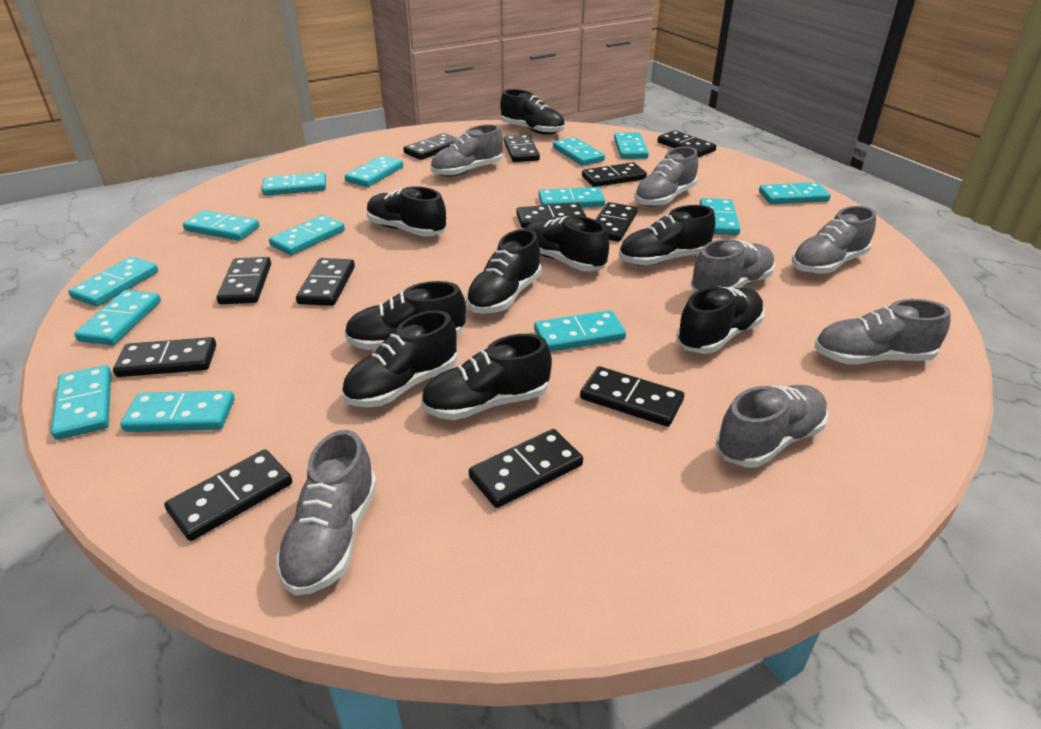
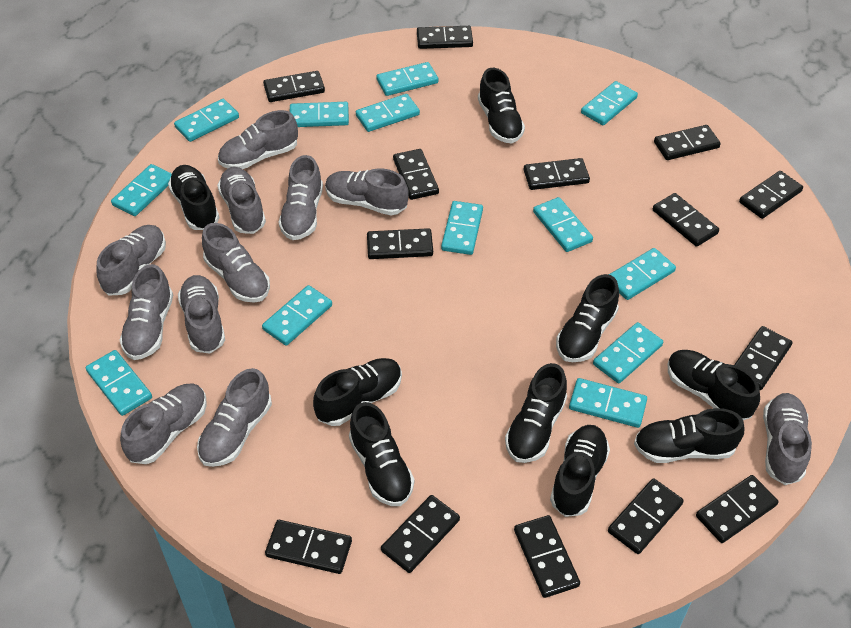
black domino: [113,337,216,377] [164,449,292,541] [217,257,271,304] [296,258,355,306] [403,133,458,160] [469,429,583,508] [504,135,540,162] [516,203,586,228] [580,366,684,427] [582,162,647,187] [595,202,638,242] [658,130,716,157] = 12 -> [263,71,325,102] [265,520,352,574] [367,228,433,259] [381,495,460,573] [393,149,439,200] [417,26,473,49] [514,515,580,598] [523,158,590,190] [608,478,684,554] [653,193,719,247] [654,125,721,160] [696,475,778,543] [734,326,792,390] [739,171,803,219] = 14
grey shoe: [276,430,377,596] [430,124,503,177] [634,147,698,207] [691,239,775,292] [716,385,828,467] [792,206,876,274] [814,299,951,364] = 7 -> [97,225,166,296] [119,264,173,360] [120,383,207,464] [178,275,225,354] [197,368,272,467] [202,223,270,303] [217,167,266,234] [218,110,298,169] [279,155,323,240] [325,168,409,215] [763,393,812,485] = 11
turquoise domino: [51,365,111,440] [68,257,158,306] [74,290,161,345] [120,391,235,432] [183,210,259,241] [262,172,326,196] [269,215,345,255] [345,156,403,187] [534,310,626,352] [539,187,605,208] [553,137,605,166] [614,132,649,159] [700,198,740,235] [759,182,831,204] = 14 -> [86,350,152,416] [111,164,172,216] [174,99,239,142] [262,285,332,346] [290,102,349,127] [356,94,420,132] [376,62,438,96] [441,201,483,255] [533,197,593,252] [569,378,647,428] [581,81,638,125] [593,322,663,383] [609,248,676,300] = 13

